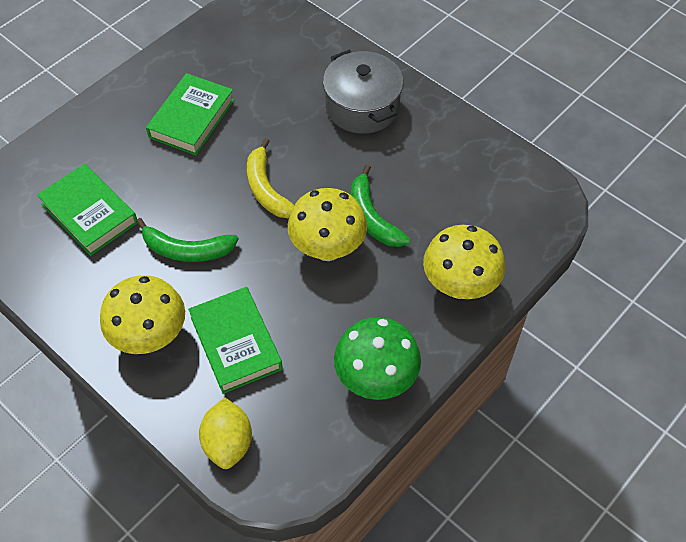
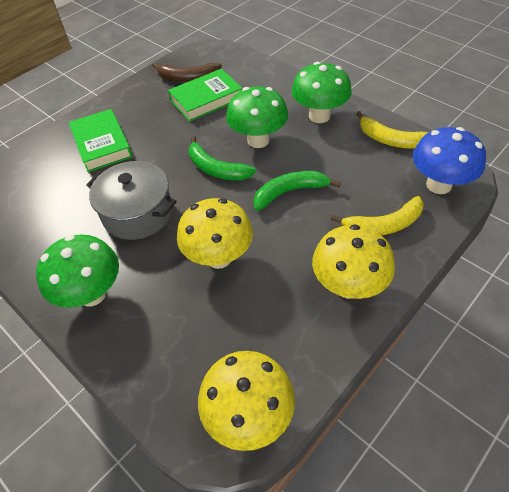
blue mushroom: none = 0 -> [413,127,486,194] = 1
brown banana: none = 0 -> [152,62,222,82] = 1
green book: [37,164,137,256] [146,73,234,155] [188,287,283,394] = 3 -> [69,109,133,172] [168,69,243,122] = 2
green mushroom: [334,317,421,400] = 1 -> [36,235,119,308] [226,86,288,148] [291,62,352,123] = 3
yellow banana: [247,138,294,218] = 1 -> [331,196,424,235] [356,111,429,149] = 2
yellow lemon: [199,398,252,469] = 1 -> none = 0

